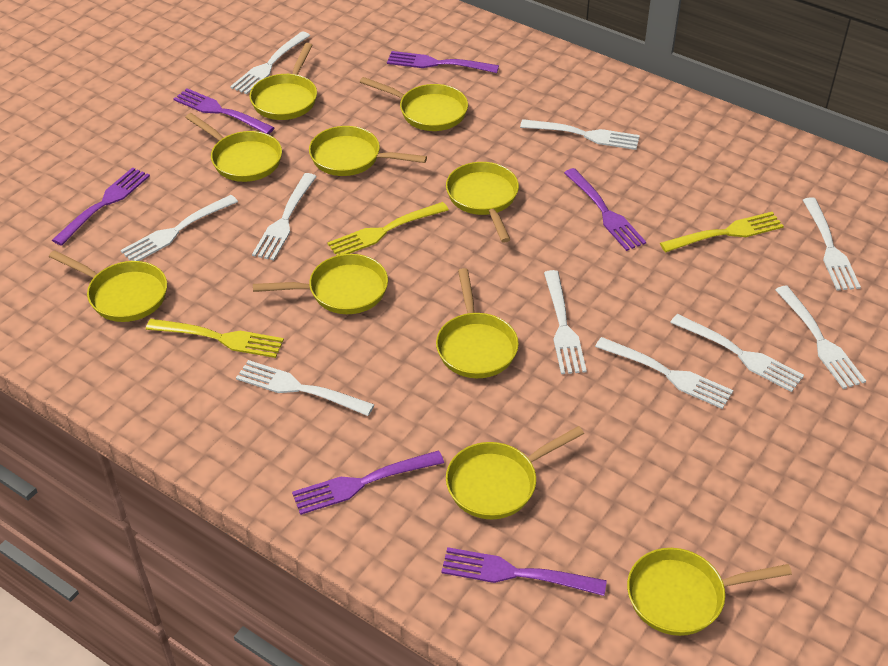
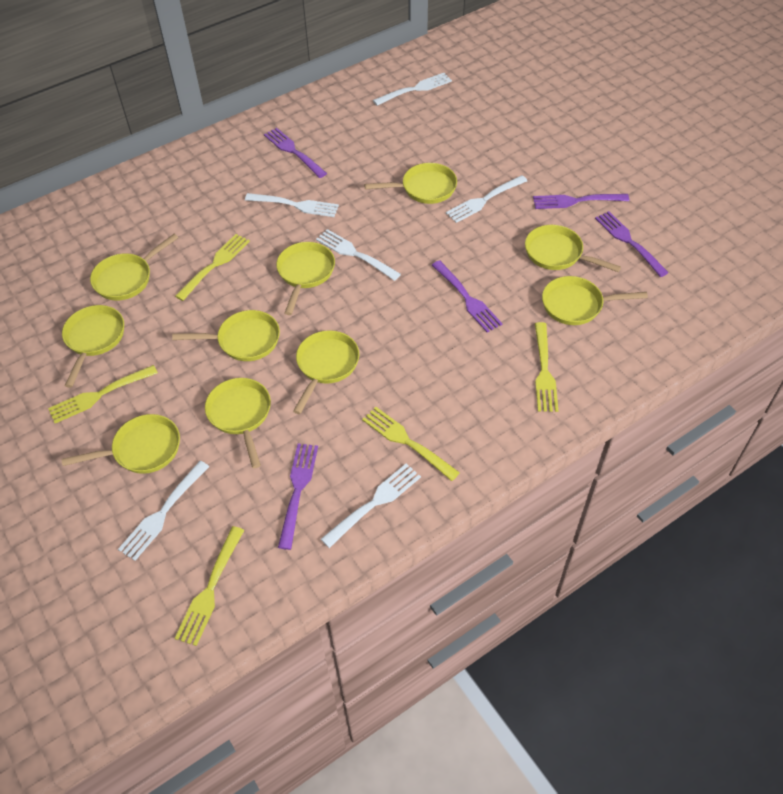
purple fork: [52,167,150,246] [174,88,275,134] [292,451,444,515] [387,51,499,73] [441,547,607,596] [564,168,646,251] = 6 -> [264,128,327,178] [278,444,318,550] [432,260,503,332] [533,194,629,209] [595,211,669,277] = 5
white fork: [121,195,238,261] [230,31,310,94] [236,360,375,416] [252,173,317,261] [520,119,640,150] [544,270,587,374] [595,337,733,409] [670,314,804,392] [775,285,866,389] [803,197,861,290] = 10 -> [118,461,209,561] [245,193,339,217] [316,229,401,281] [321,463,421,548] [373,73,452,106] [446,175,527,223] = 6
yellow fork: [146,319,284,358] [327,202,449,256] [660,212,784,252] = 3 -> [48,365,158,423] [175,234,250,301] [175,526,244,646] [362,407,460,481] [535,322,559,412] = 5

